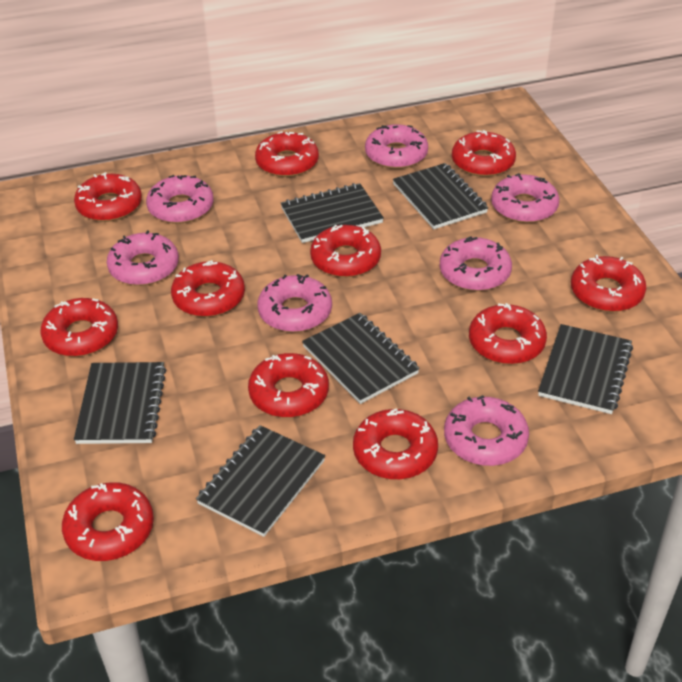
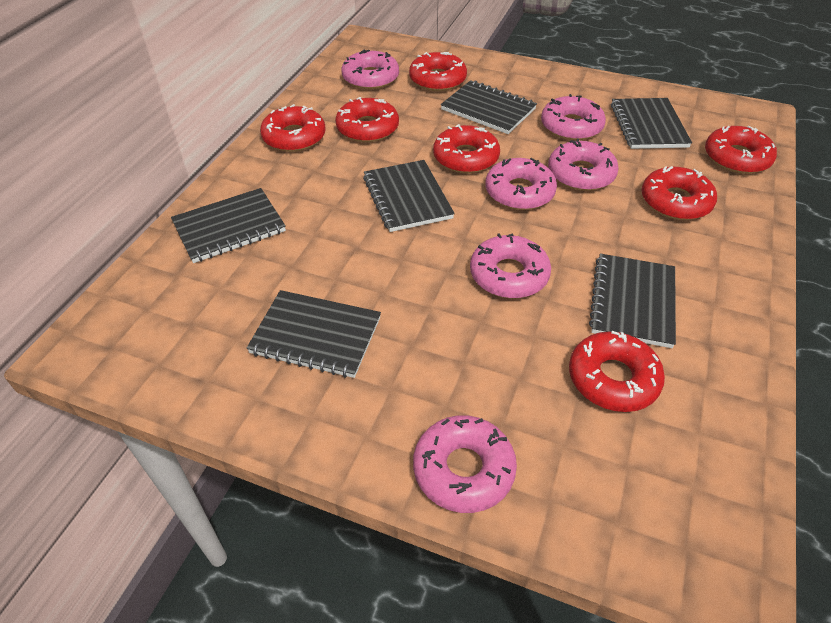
pink donut: [107,230,179,286] [146,175,214,224] [257,274,332,332] [365,124,428,169] [440,236,512,291] [444,395,529,466] [491,173,559,223] = 7 -> [341,50,399,90] [413,415,517,513] [470,233,551,298] [485,158,557,210] [541,94,606,140] [548,139,619,191] = 6
red donut: [41,298,118,357] [62,482,154,561] [74,172,142,222] [171,260,245,317] [248,353,329,418] [255,131,319,177] [310,225,381,277] [353,408,438,480] [452,130,516,177] [469,303,547,364] [571,255,646,312] = 11 -> [260,104,326,152] [335,97,399,142] [409,52,467,91] [433,124,500,173] [569,331,665,412] [641,166,717,220] [705,126,777,174] = 7

